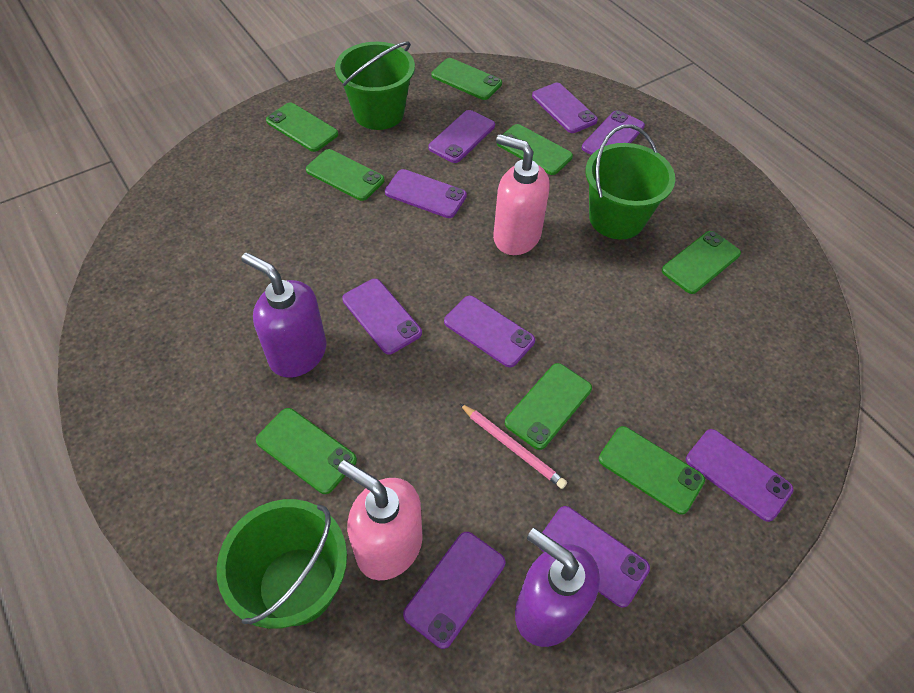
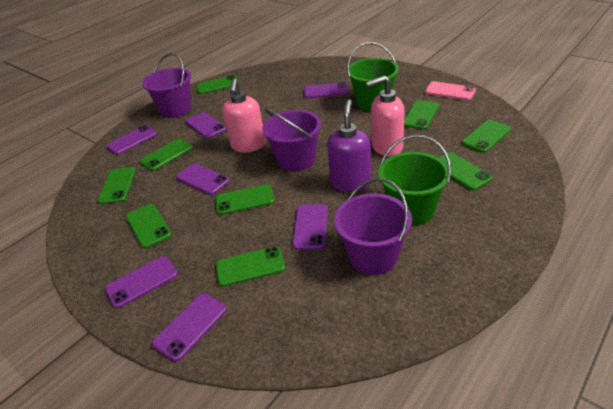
green bucket: [216,499,347,629] [335,41,415,130] [585,124,675,239] = 3 -> [347,42,399,111] [378,135,451,225] = 2
green phone: [256,408,357,494] [266,103,338,152] [306,149,384,201] [431,58,502,100] [497,124,573,175] [505,363,592,450] [599,426,705,515] [662,231,741,294] = 8 -> [98,167,136,204] [126,204,172,248] [140,139,193,171] [196,75,239,94] [215,184,275,215] [216,246,285,287] [404,100,439,130] [439,153,492,190] [462,120,511,153] = 9
pink pencil: [459,403,567,489] = 1 -> none = 0
pink phone: none = 0 -> [425,81,476,100] = 1
purple bucket: none = 0 -> [142,53,192,118] [262,108,321,172] [334,178,412,275] = 3
purple phone: [342,279,422,355] [385,169,467,218] [403,532,505,649] [428,110,495,163] [444,296,535,367] [532,83,598,133] [539,506,650,608] [582,110,645,155] [686,429,794,522] = 9 -> [105,256,178,308] [106,125,157,155] [152,293,227,362] [176,163,230,195] [186,112,226,139] [292,204,328,250] [304,83,348,98] = 7
purple soap dispenser: [241,253,326,378] [515,528,600,647] = 2 -> [327,99,371,192] = 1

